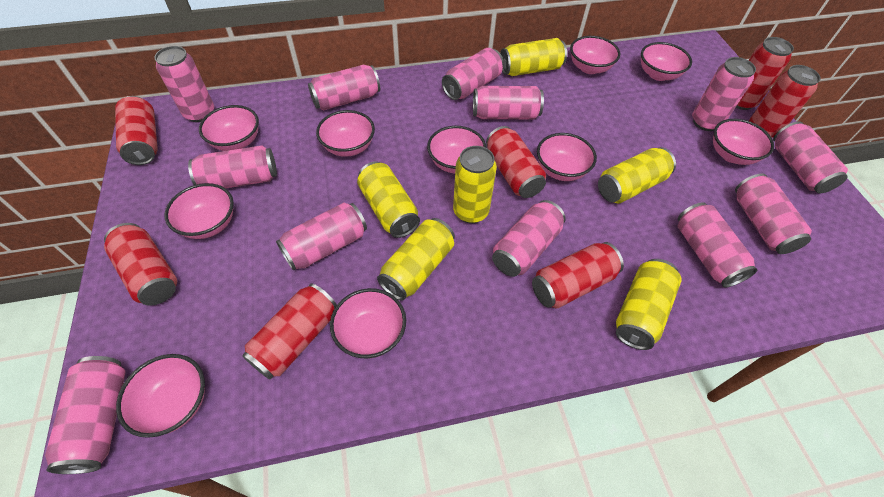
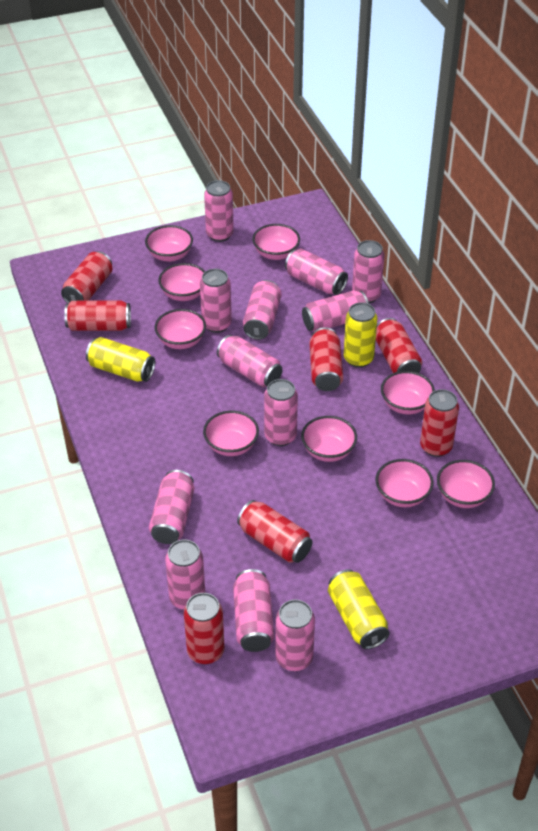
pink bowl: [116,354,205,438] [164,183,234,239] [199,105,259,151] [316,110,375,157] [330,288,406,358] [427,126,486,173] [537,133,597,181] [570,36,620,74] [641,42,692,81] [713,119,774,165] = 10 -> [145,225,193,262] [155,309,206,349] [158,263,205,301] [203,411,259,456] [252,224,300,260] [301,416,357,462] [375,459,433,507] [381,371,435,415] [437,460,495,508] = 9
yellow can: [357,162,420,238] [377,218,455,301] [453,146,497,223] [500,38,567,76] [598,147,676,203] [616,259,682,350] = 6 -> [86,337,155,382] [328,569,390,649] [344,302,378,368] = 3

